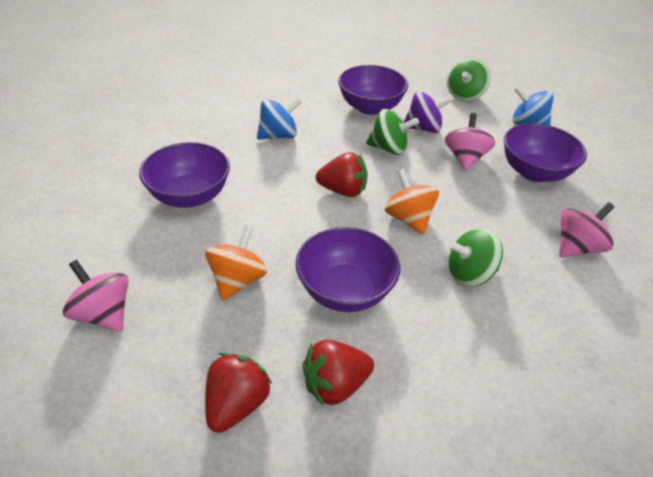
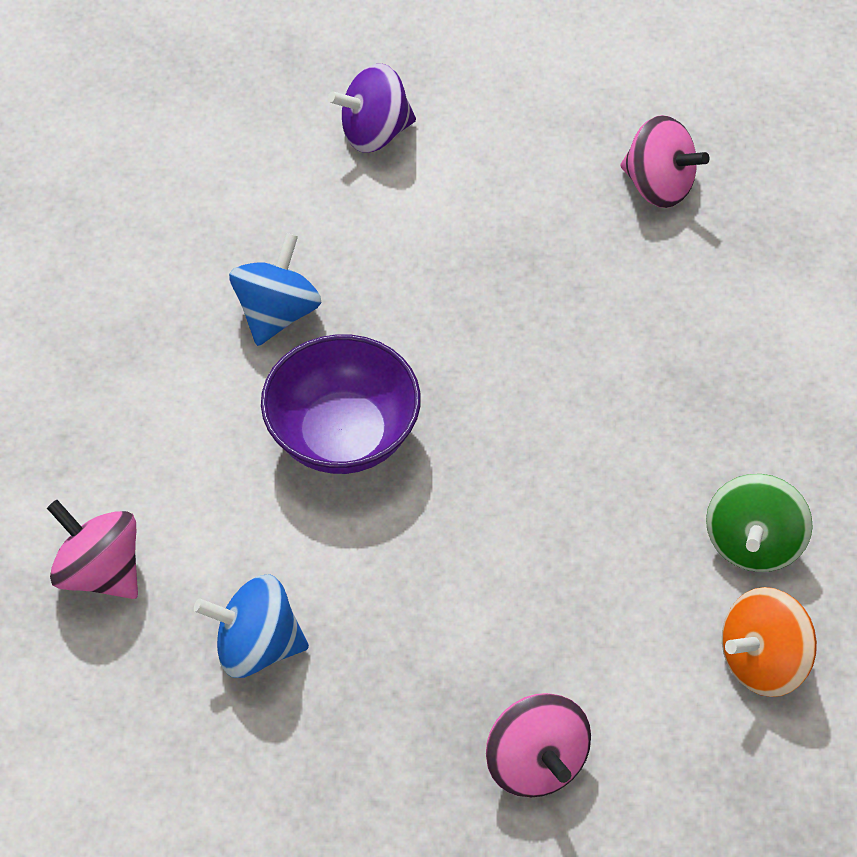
green spinning top: [366,109,419,155] [447,58,490,101] [448,228,503,287] = 3 -> [706,474,813,572] = 1
orange spinning top: [205,225,267,301] [385,169,439,235] = 2 -> [722,587,817,697] = 1
purple bowl: [139,142,230,208] [296,227,400,312] [338,65,408,115] [504,123,587,182] = 4 -> [261,334,421,474] = 1
red strawberry: [205,353,272,433] [303,340,374,407] [316,152,368,197] = 3 -> none = 0

